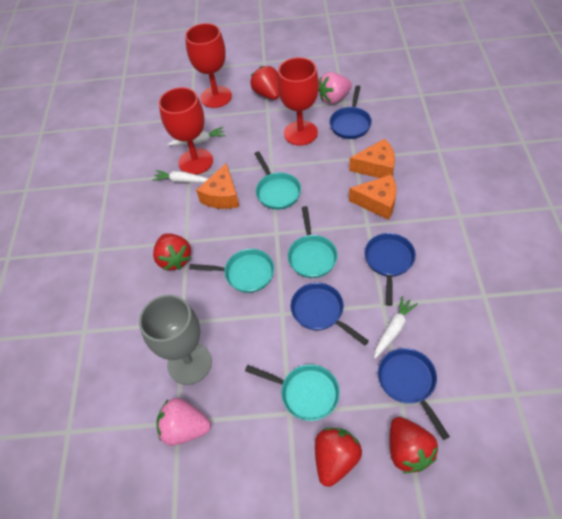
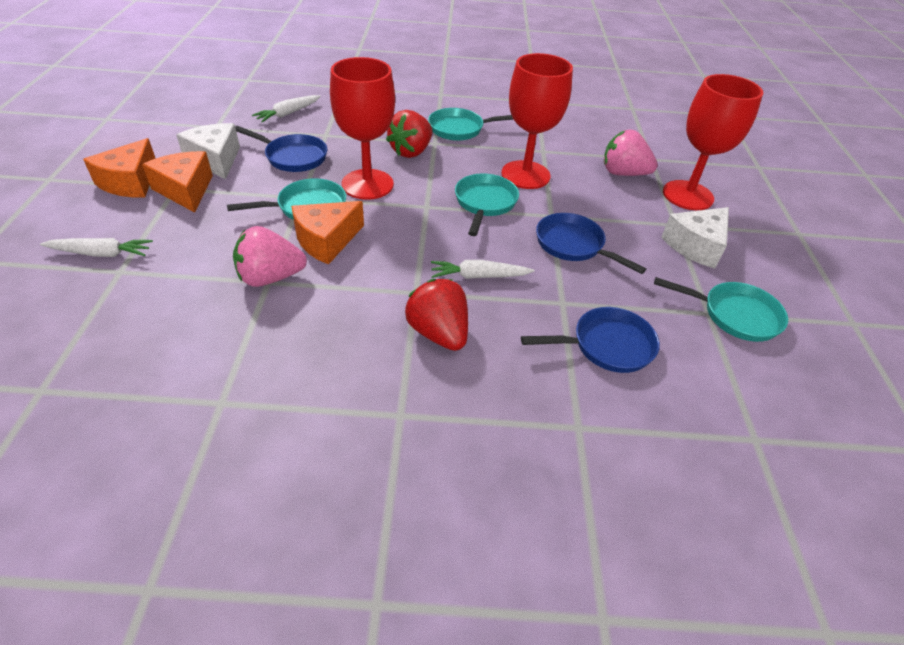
blue pan: [291,282,369,346] [329,85,372,139] [365,233,416,306] [378,348,450,440] = 4 -> [235,126,327,172] [521,307,660,373] [536,213,646,274] = 3
grey goblet: [139,295,212,385] = 1 -> none = 0
red strawberry: [153,233,191,270] [250,66,279,100] [315,428,362,487] [389,417,438,473] = 4 -> [386,110,432,158] [405,279,468,351] = 2
white cheese: none = 0 -> [176,123,240,179] [661,207,729,269] = 2

